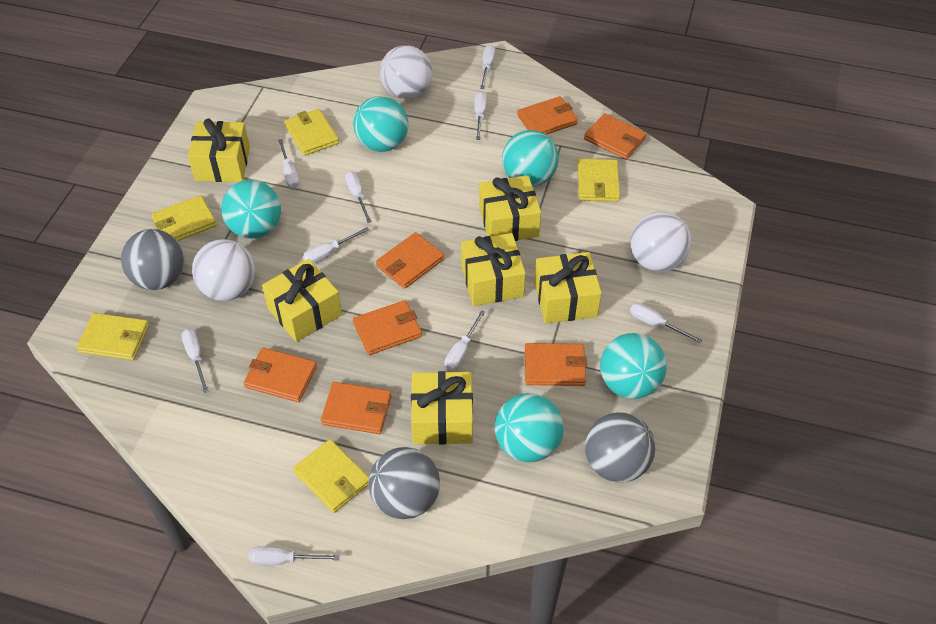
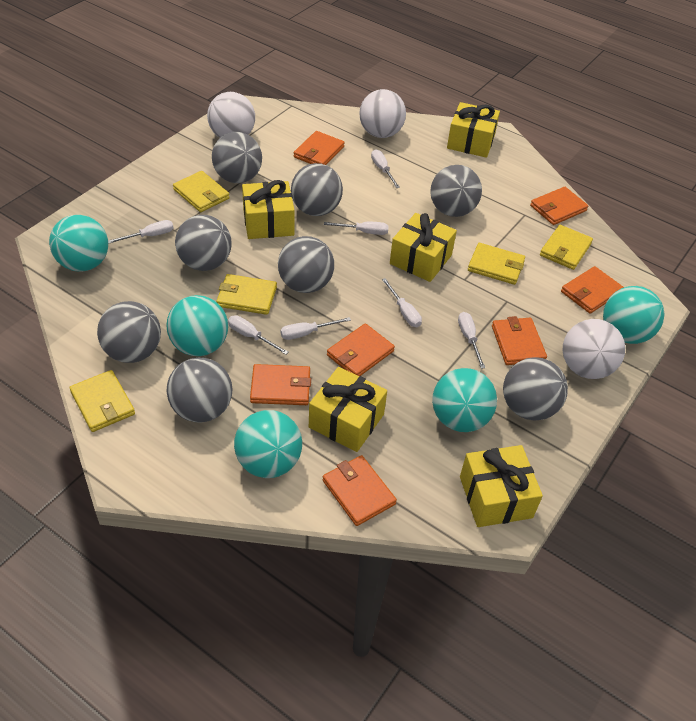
grey ball: [121,229,185,290] [369,447,440,519] [585,412,655,483] = 3 -> [97,301,161,363] [167,358,233,422] [175,215,232,271] [212,132,262,183] [278,236,334,293] [291,163,343,216] [430,165,482,217] [503,357,568,421] = 8
white screwdriver: [181,329,209,393] [248,546,340,565] [278,139,299,188] [303,227,369,264] [345,171,372,223] [444,310,485,371] [474,92,487,140] [480,45,495,89] [630,303,702,343] = 9 -> [108,220,174,244] [228,315,288,355] [281,317,351,340] [324,222,389,235] [371,149,400,188] [382,278,422,327] [458,312,485,369] = 7
yellow gift: [188,118,250,182] [262,259,342,342] [411,371,473,444] [461,233,526,306] [479,175,541,241] [534,252,602,324] = 6 -> [242,180,295,239] [309,367,387,452] [390,213,457,282] [447,102,500,158] [460,445,543,527] = 5

